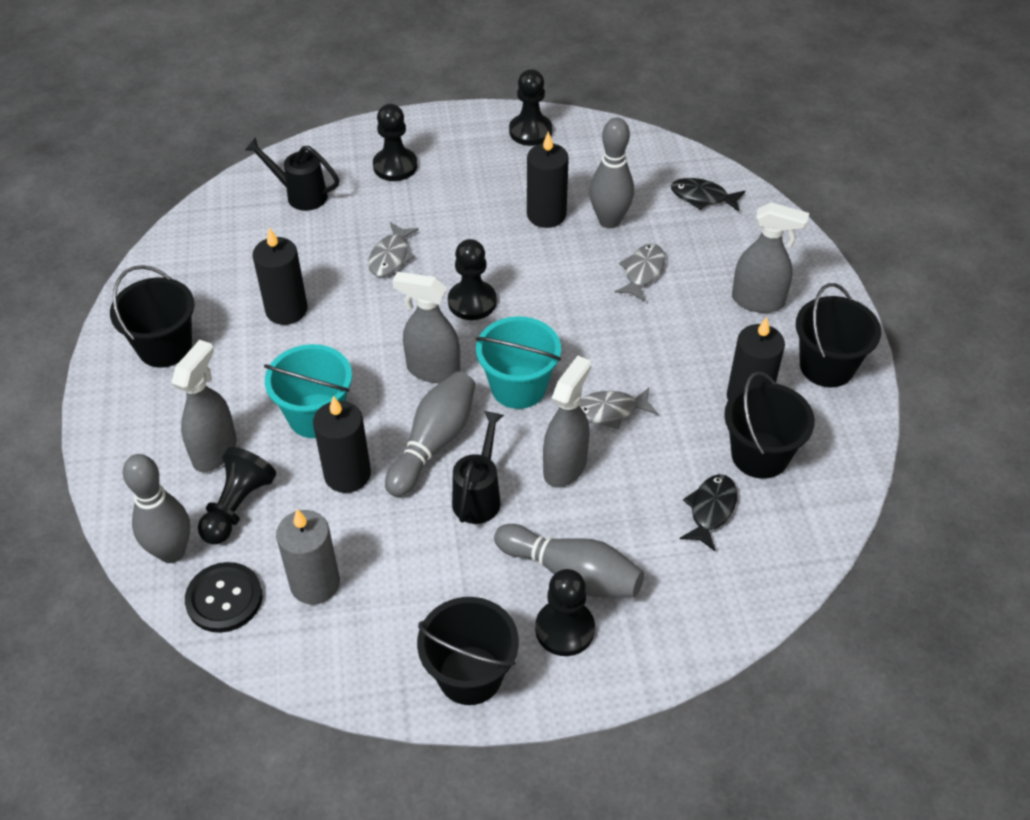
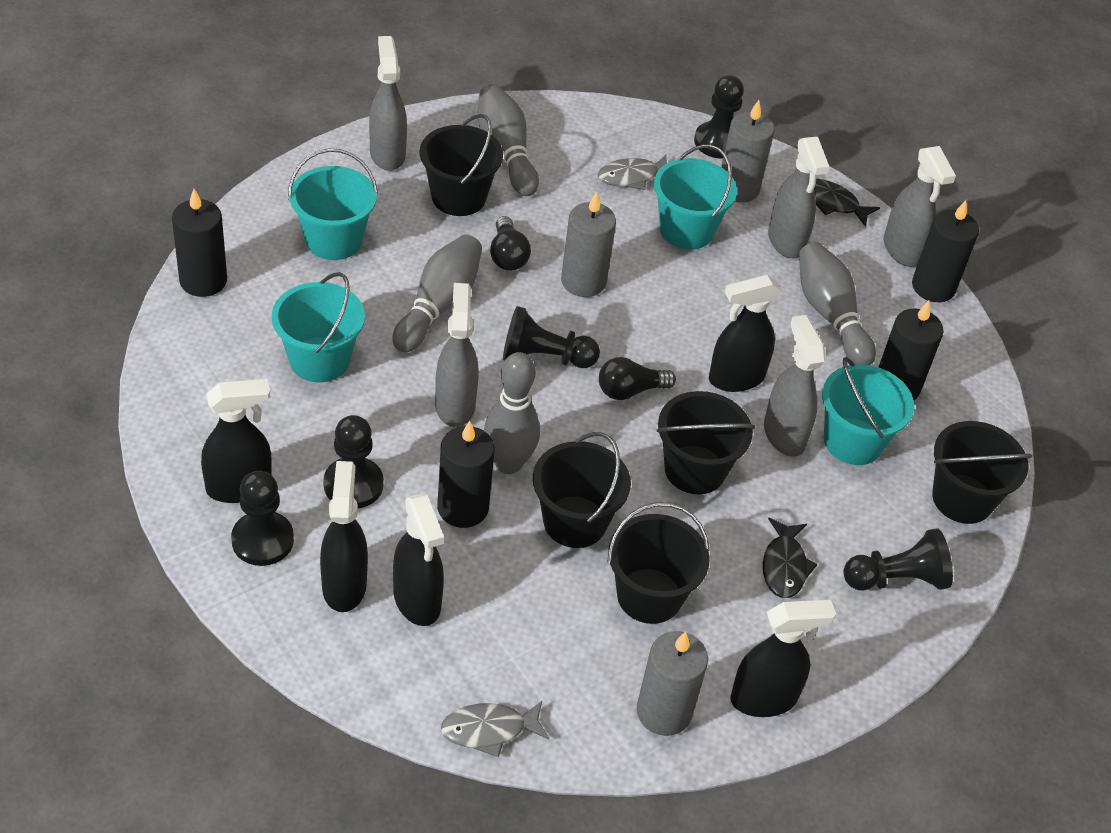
black bucket: [110,265,194,367] [417,597,519,705] [724,371,815,479] [796,283,881,387] = 4 -> [419,114,503,216] [533,432,631,548] [608,502,710,624] [657,391,755,494] [932,421,1032,524] = 5
black button: [185,562,262,633] = 1 -> none = 0
black light bulb: none = 0 -> [490,216,531,271] [599,357,676,400] = 2
black spray bottle: none = 0 -> [201,379,272,503] [320,461,368,612] [393,493,444,626] [709,275,782,392] [730,600,836,717] = 5
black watering can: [245,137,339,211] [452,411,504,524] = 2 -> none = 0
grey candle: [276,509,340,605] = 1 -> [561,191,616,297] [637,631,708,736] [721,100,775,203] = 3
grey fish: [368,222,419,277] [579,387,658,429] [615,244,665,302] = 3 -> [441,701,549,757] [598,155,667,190] = 2
grey spray bottle: [171,340,237,472] [392,272,460,383] [543,356,591,487] [732,202,809,313] = 4 -> [369,36,407,171] [435,283,479,427] [764,315,826,457] [768,137,829,258] [883,146,956,267] = 5
turquoise bucket: [264,344,352,438] [475,316,561,409] = 2 -> [272,272,365,383] [288,148,378,260] [654,144,737,250] [822,357,914,465] = 4

